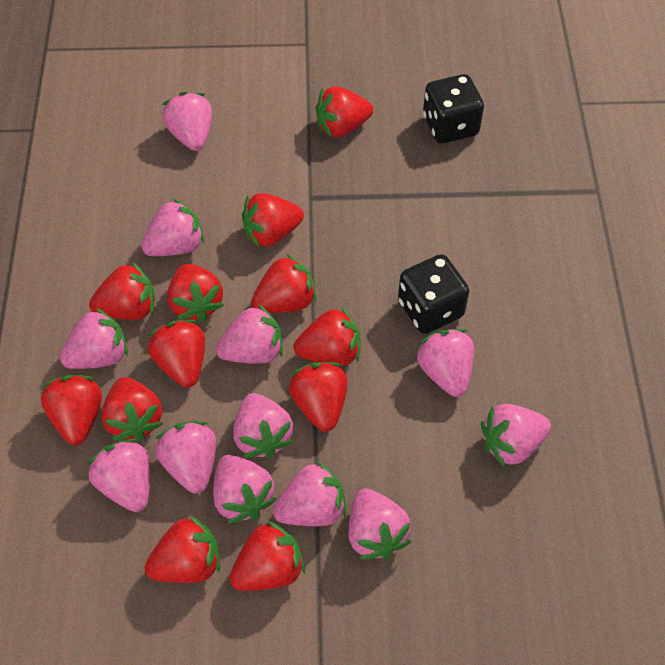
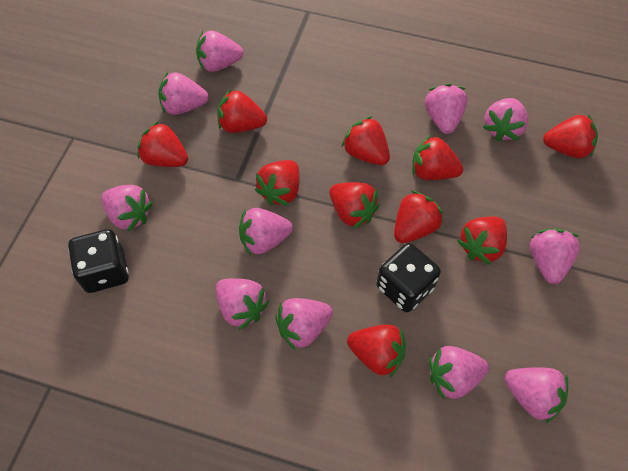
pink strawberry: [60,308,128,369] [87,439,150,512] [141,199,204,256] [155,421,216,494] [162,92,212,151] [213,455,277,524] [216,304,283,364] [234,393,294,459] [273,461,346,526] [348,489,411,560] [415,329,474,397] [481,404,551,467] = 12 -> [101,185,153,232] [158,72,209,115] [196,31,243,72] [216,278,269,330] [239,208,293,256] [275,298,333,350] [425,84,467,134] [429,346,489,400] [483,98,528,142] [505,367,568,423] [530,228,580,284] = 11
red strawberry: [41,375,102,445] [89,262,155,320] [101,377,163,442] [144,516,220,583] [148,320,205,387] [167,263,224,322] [229,521,305,591] [242,193,304,248] [251,254,317,313] [289,362,348,432] [294,306,360,366] [315,86,373,138] = 12 -> [137,121,188,167] [218,89,267,133] [255,160,300,206] [330,182,380,229] [342,116,390,165] [347,325,406,378] [394,191,443,243] [412,135,463,180] [457,216,507,265] [543,114,598,159] = 10

